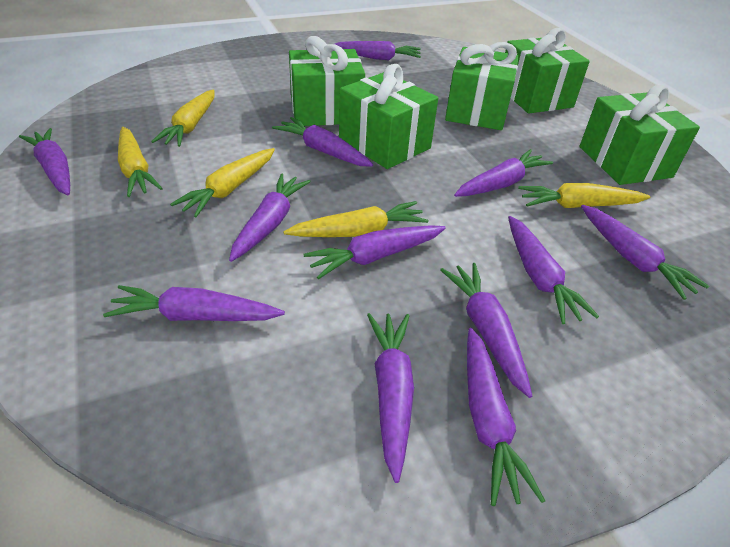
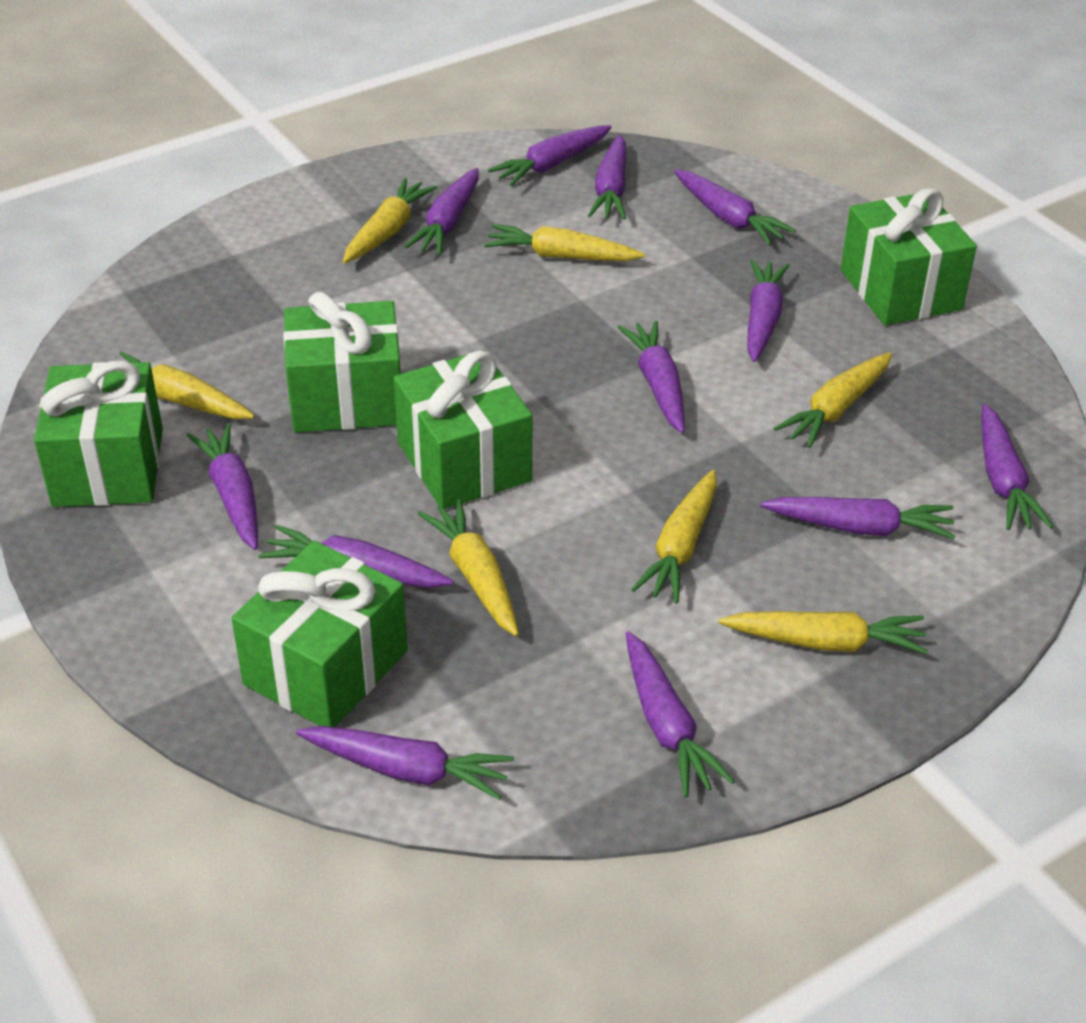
yellow carrot: [118,127,163,197] [151,90,215,147] [170,148,275,217] [283,201,429,237] [518,183,650,208] = 5 -> [120,351,255,419] [343,178,438,264] [417,499,519,637] [484,224,645,261] [631,470,717,603] [719,611,928,654] [773,352,892,448] = 7

